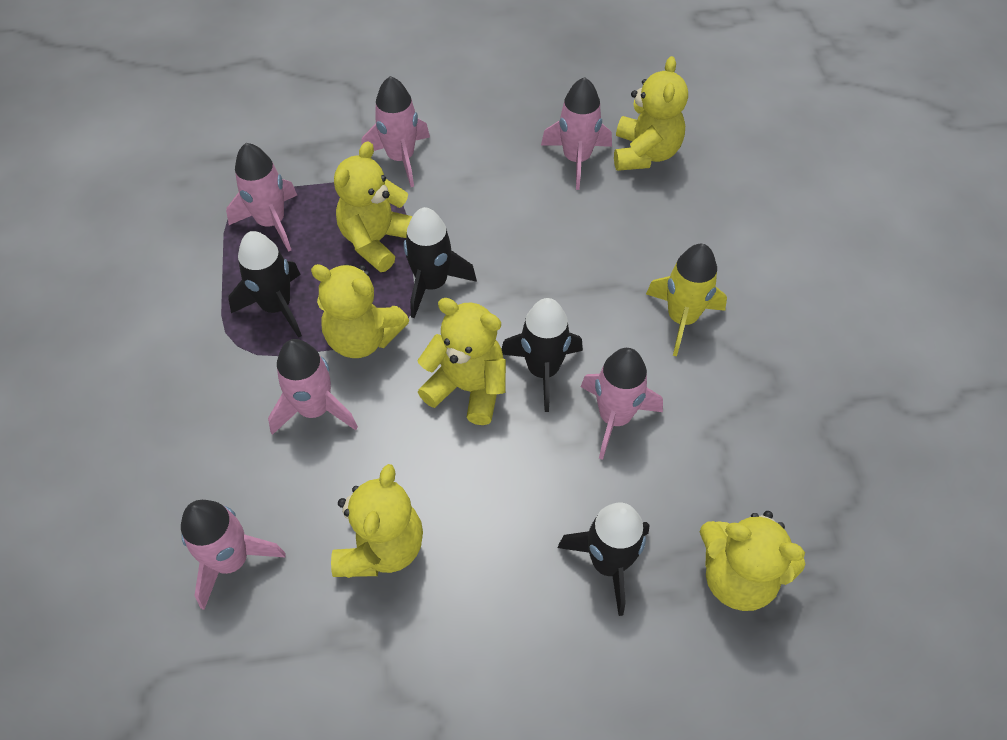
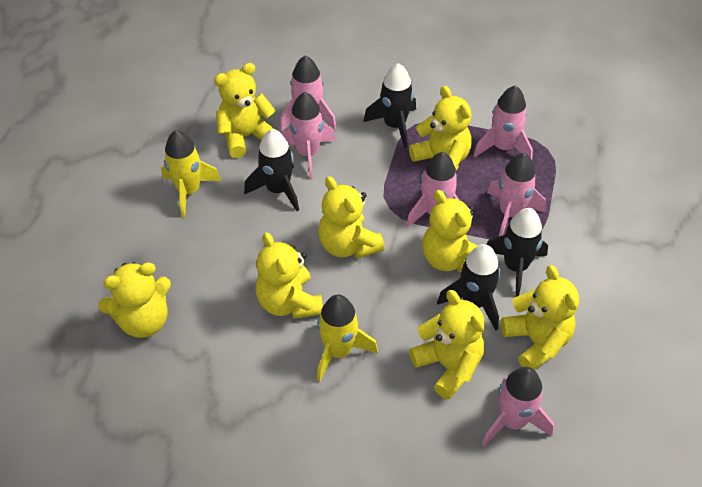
yellow rocket: [646,244,727,356] = 1 -> [161,130,221,218] [317,294,378,382] = 2
yellow teddy bear: [311,264,409,358] [331,464,423,578] [334,141,413,272] [417,298,506,425] [614,56,688,171] [699,511,806,611] = 6 -> [98,262,171,338] [214,63,276,158] [256,232,323,319] [318,176,385,258] [409,86,472,170] [409,290,485,400] [422,190,478,272] [501,265,579,370] = 8

